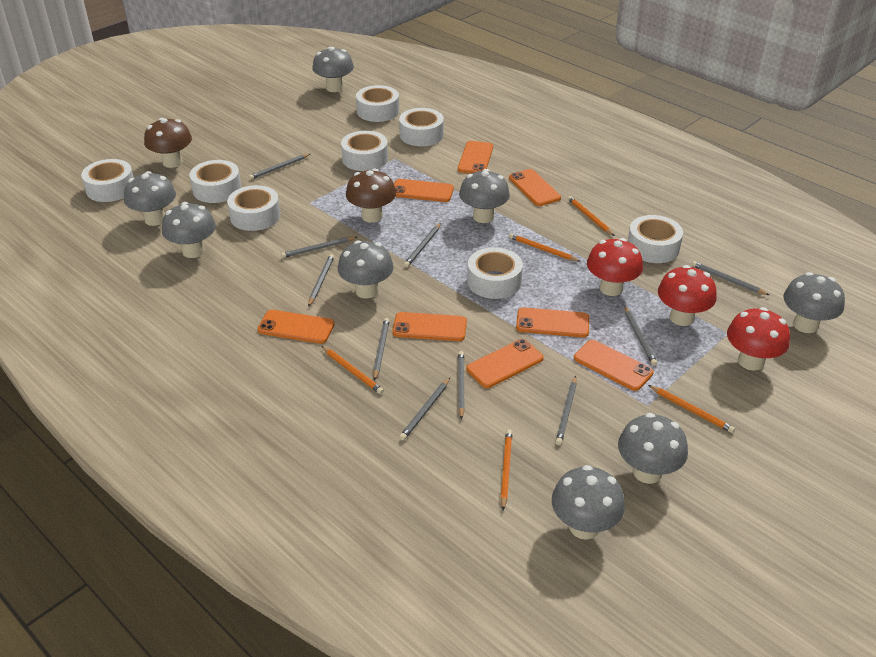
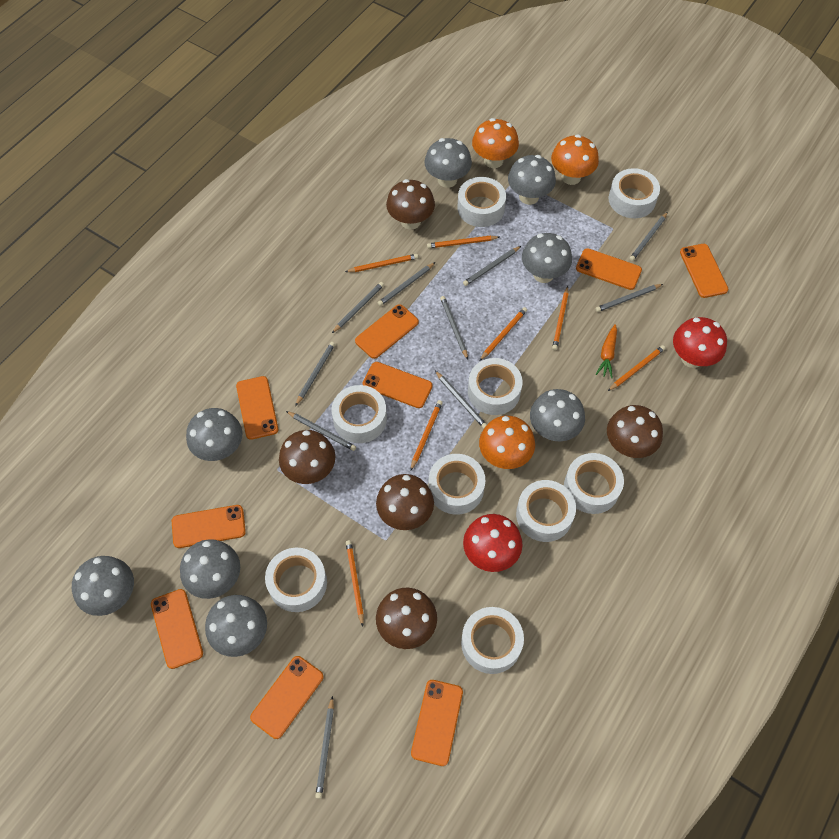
brown mushroom: [144,118,192,168] [346,169,396,223] = 2 -> [279,430,336,484] [376,474,434,530] [376,588,437,649] [386,179,435,230] [607,405,663,458] = 5
orange carrot: none = 0 -> [596,324,617,378] = 1
orange mushroom: none = 0 -> [472,118,519,168] [479,416,535,469] [551,134,599,185] = 3
orange pencil: [322,346,384,394] [500,430,512,510] [509,233,581,262] [567,196,615,236] [648,385,735,433] = 5 -> [345,254,418,272] [346,540,364,627] [410,400,443,471] [427,236,500,248] [480,307,527,361] [552,286,569,350] [608,345,665,391] = 7
orange phone: [257,310,335,344] [392,312,467,341] [394,179,454,202] [458,141,493,174] [466,339,543,388] [509,169,561,206] [516,307,589,337] [574,340,654,391] = 8 -> [151,589,203,669] [172,505,246,548] [236,376,278,440] [250,656,323,739] [355,304,419,359] [362,362,433,408] [411,680,463,766] [576,248,642,290] [680,244,728,298] = 9
red mushroom: [587,238,643,296] [658,265,717,326] [727,307,790,371] = 3 -> [463,514,522,572] [673,317,727,368] = 2
white tape: [81,159,134,202] [190,160,241,203] [227,185,280,231] [341,131,388,171] [356,85,399,122] [399,108,444,146] [467,247,523,299] [628,215,683,263] = 8 -> [265,548,327,612] [332,385,387,443] [428,454,485,515] [458,177,506,227] [461,607,524,674] [468,358,523,415] [516,480,576,542] [564,453,624,514] [608,168,660,218] = 9

